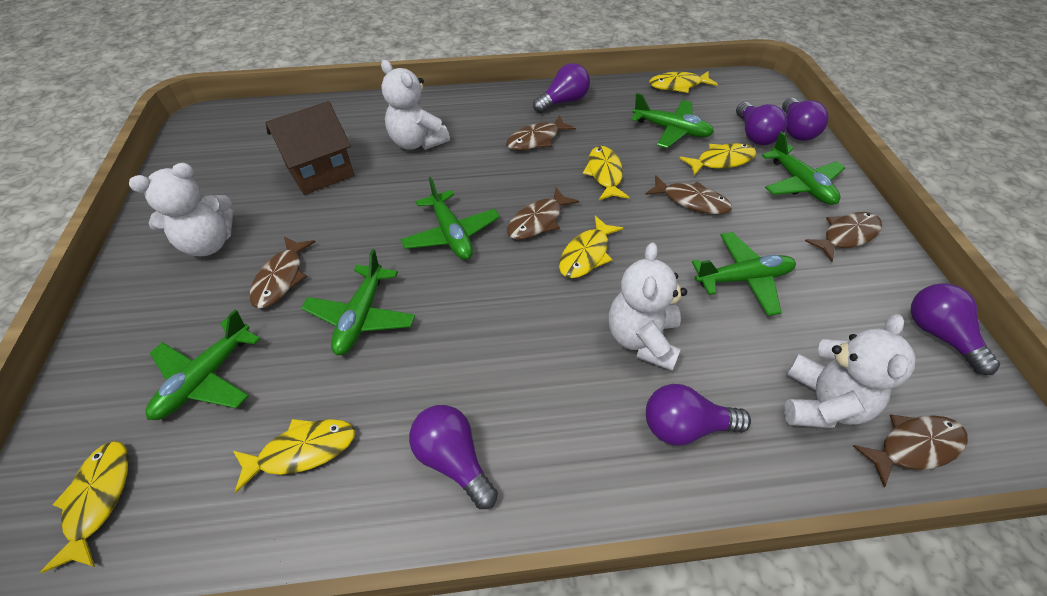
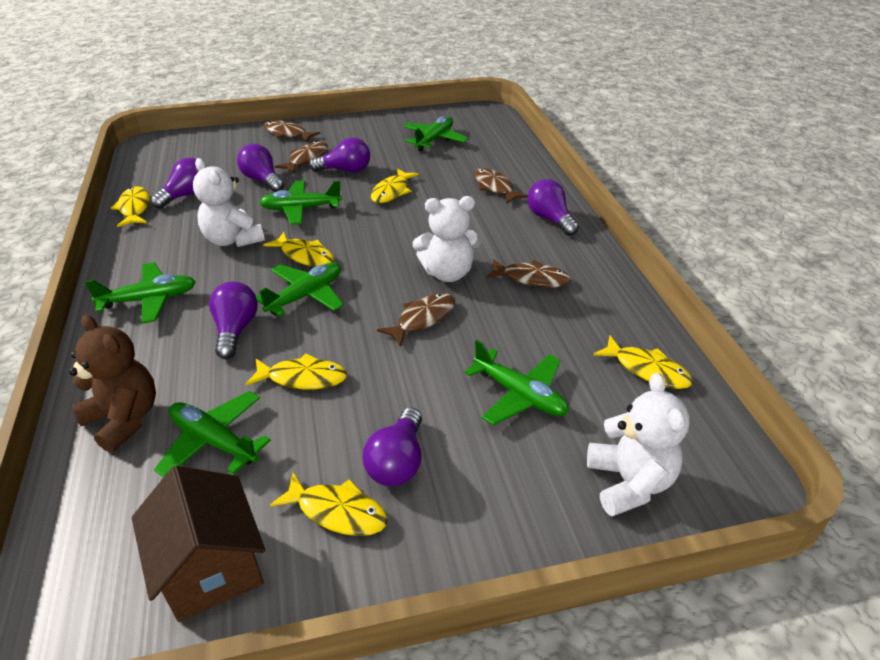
brown fish: [250,237,315,308] [506,115,576,151] [507,187,579,240] [645,175,732,214] [805,212,882,262] [853,415,968,487] = 6 -> [264,120,320,143] [275,141,328,173] [377,293,455,347] [474,168,528,204] [486,259,571,288] = 5
brown teddy bear: none = 0 -> [69,315,156,453] = 1
white teddy bear: [129,163,233,256] [381,60,450,150] [609,242,687,371] [784,314,915,428] = 4 -> [193,158,265,247] [413,196,481,282] [587,373,690,517] = 3

